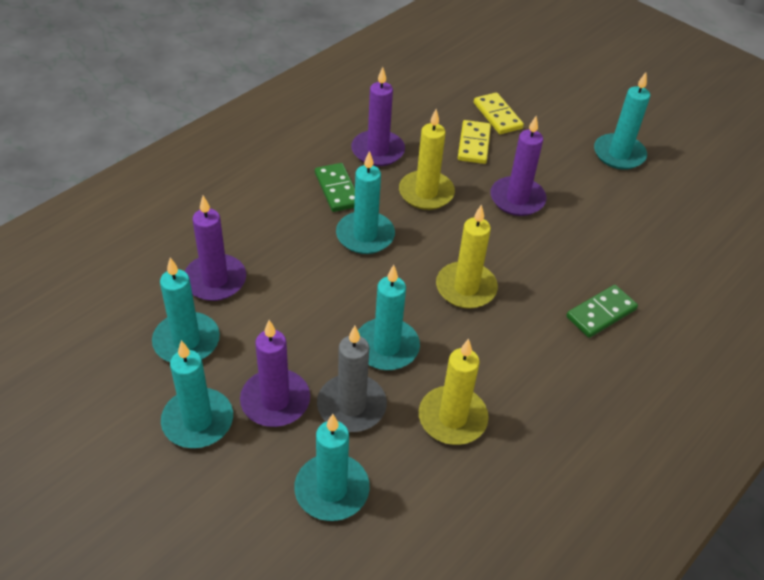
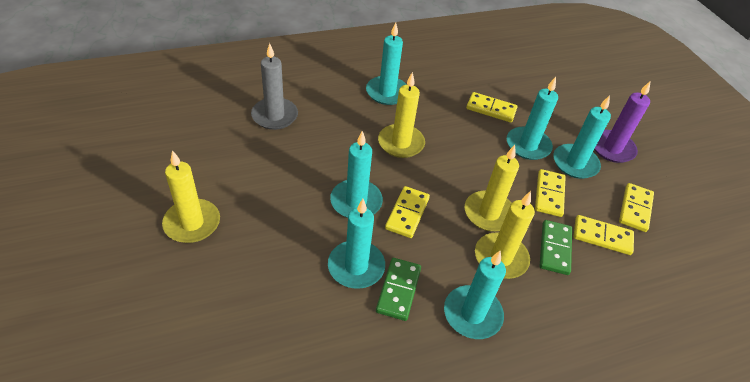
purple candle: [185,196,246,301] [240,320,310,427] [351,67,405,166] [491,116,547,216] = 4 -> [594,81,651,163] = 1
yellow candle: [399,109,455,210] [419,339,489,445] [436,204,498,309] = 3 -> [162,150,220,243] [378,72,425,158] [464,145,519,232] [475,191,535,279] = 4
yellow domino: [458,120,491,164] [474,93,524,134] = 2 -> [385,186,430,238] [466,92,518,123] [535,169,566,217] [574,215,634,255] [619,183,654,232] = 5

